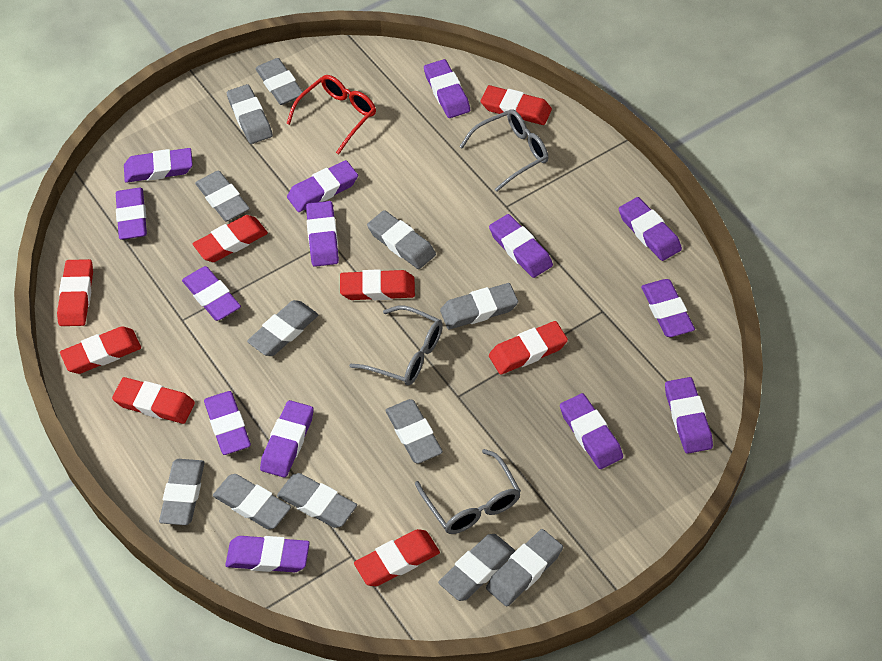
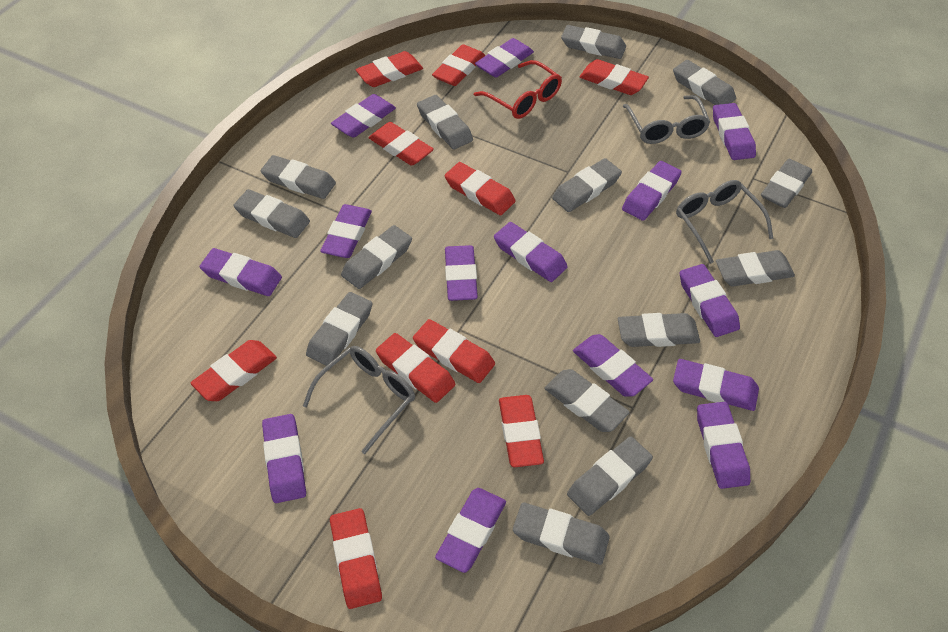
grey eraser: [159,459,205,525] [195,171,250,222] [213,474,291,529] [227,84,273,144] [247,300,318,356] [255,58,303,105] [277,473,357,528] [367,210,436,269] [385,399,443,464] [438,534,515,601] [440,283,518,329] [486,529,563,607] = 12 -> [233,189,310,238] [261,155,336,199] [306,292,372,366] [341,225,412,289] [417,95,473,149] [513,502,610,565] [544,369,630,432] [552,158,622,212] [561,25,626,59] [567,436,653,516] [618,313,700,347] [673,60,736,105] [716,250,795,286] [761,159,812,208] = 14
red eraser: [57,259,93,326] [60,326,141,374] [112,377,195,424] [193,215,268,262] [340,269,415,300] [354,529,440,586] [480,85,552,125] [489,321,568,375] = 8 -> [191,340,277,401] [330,508,382,609] [356,51,423,87] [369,122,434,166] [376,333,455,403] [413,319,495,383] [432,44,485,86] [445,162,516,215] [499,395,544,467] [580,59,649,95] = 10

